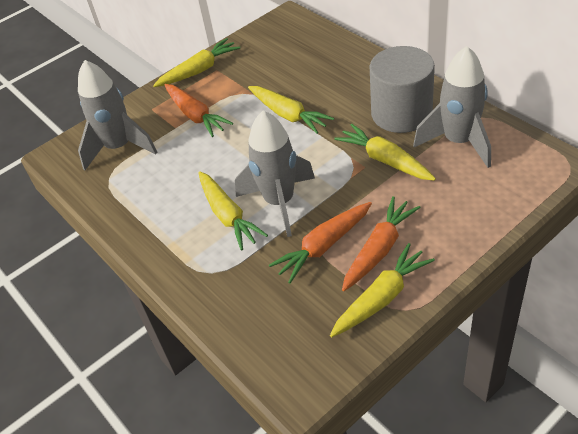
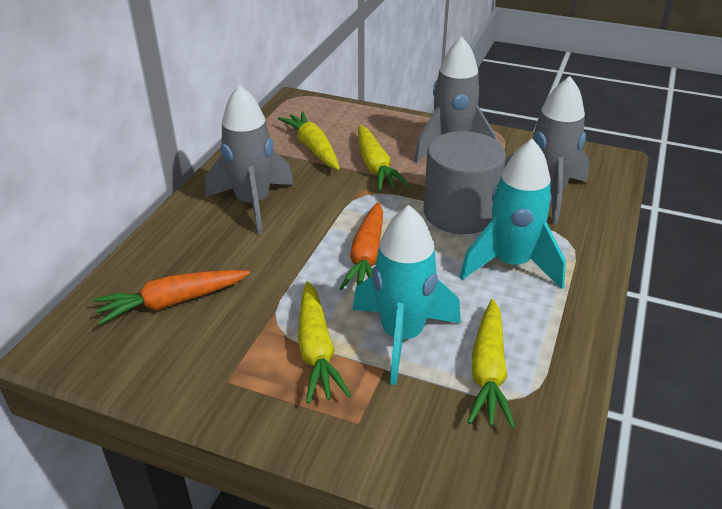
orange carrot: [165,84,233,137] [269,202,372,283] [342,196,421,291] = 3 -> [93,270,250,325] [339,202,383,290] = 2
turquoise rocket: none = 0 -> [353,205,461,385] [460,139,566,289] = 2
yellow carrot: [153,38,240,87] [198,171,268,251] [248,86,334,134] [330,243,435,337] [334,124,436,181] = 5 -> [278,111,340,170] [298,281,351,403] [358,125,409,191] [468,299,515,428] = 4

